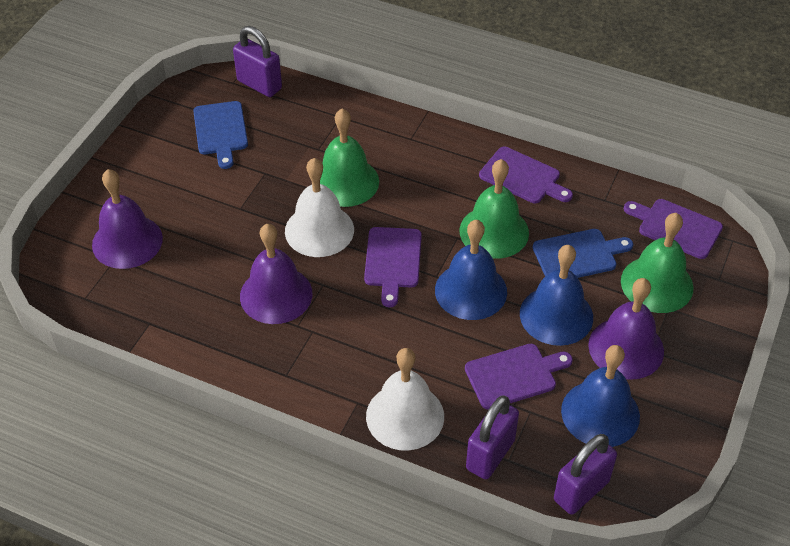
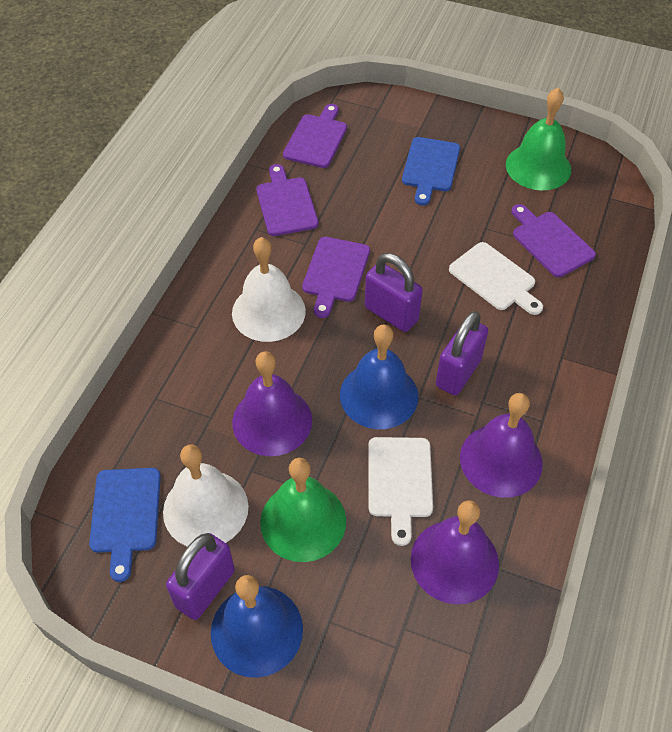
blue bell: [435,220,507,320] [520,245,593,346] [561,345,640,447] = 3 -> [211,575,303,678] [340,324,418,429] = 2
green bell: [320,108,379,207] [460,159,529,259] [621,213,693,313] = 3 -> [260,458,346,562] [506,88,571,190] = 2
white cutting board: none = 0 -> [368,437,433,546] [449,242,543,315] = 2

